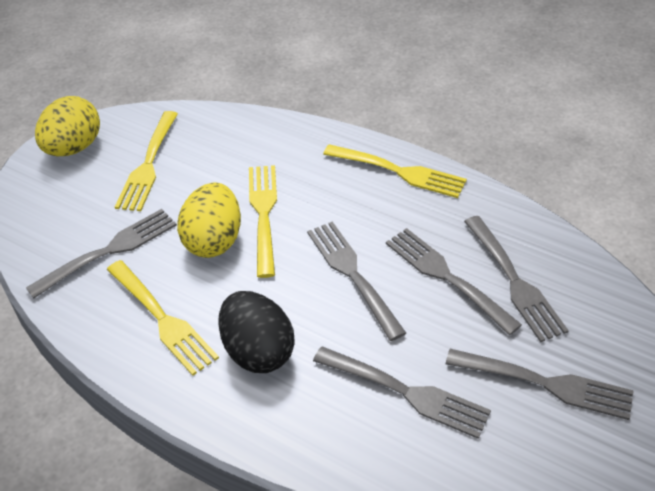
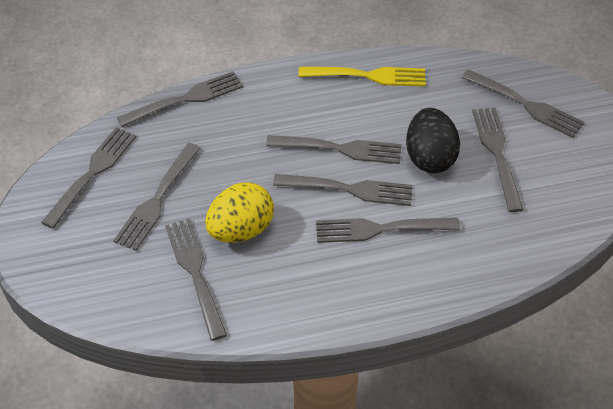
grey fork: [26,209,177,298] [307,222,406,341] [313,346,491,439] [386,228,522,335] [446,349,634,420] [464,216,569,342] = 6 -> [41,127,137,229] [113,143,200,251] [117,71,243,127] [165,219,227,341] [266,135,402,164] [273,174,413,206] [316,218,460,243] [462,69,585,138] [472,107,523,212] = 9
yellow egg: [35,96,100,156] [177,183,241,258] = 2 -> [205,182,274,243] = 1
yellow fork: [107,260,219,376] [115,111,178,211] [249,165,277,278] [323,144,467,198] = 4 -> [298,67,426,86] = 1

